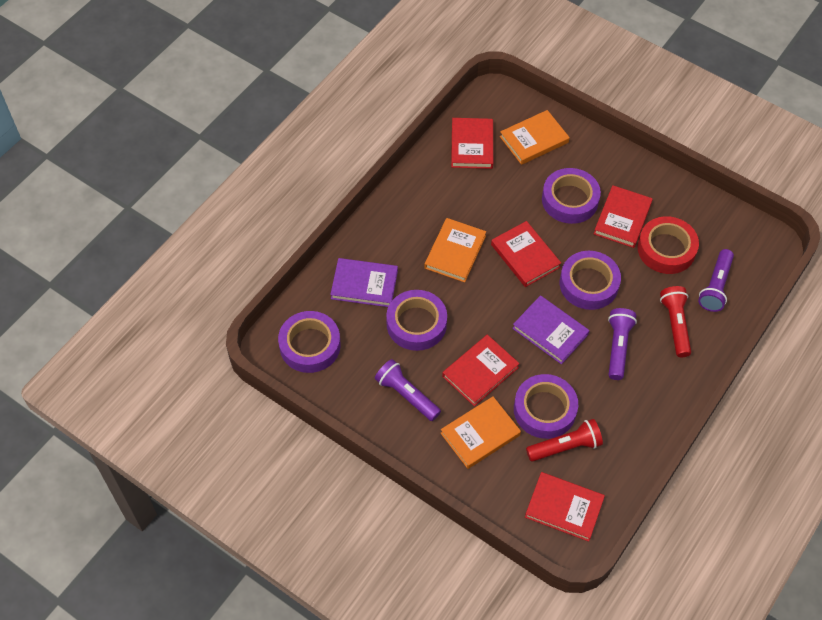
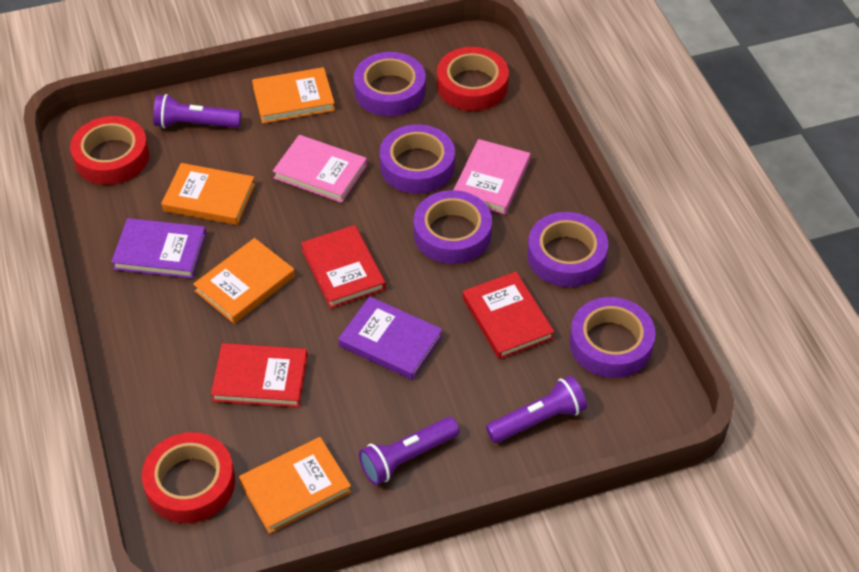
orange book: [424,218,486,283] [441,397,521,469] [500,110,570,165] = 3 -> [161,163,255,225] [193,238,295,324] [239,437,351,534] [252,67,335,124] = 4
pink book: none = 0 -> [273,135,367,203] [454,139,530,214] = 2
red book: [442,335,520,406] [451,118,493,169] [491,221,561,287] [525,472,605,542] [594,185,653,248] = 5 -> [211,343,308,408] [301,225,386,309] [463,272,555,360] = 3
red flashlight: [526,419,603,462] [660,286,691,357] = 2 -> none = 0
red tape: [637,216,699,274] = 1 -> [70,116,149,185] [142,432,235,523] [437,47,509,111] = 3

